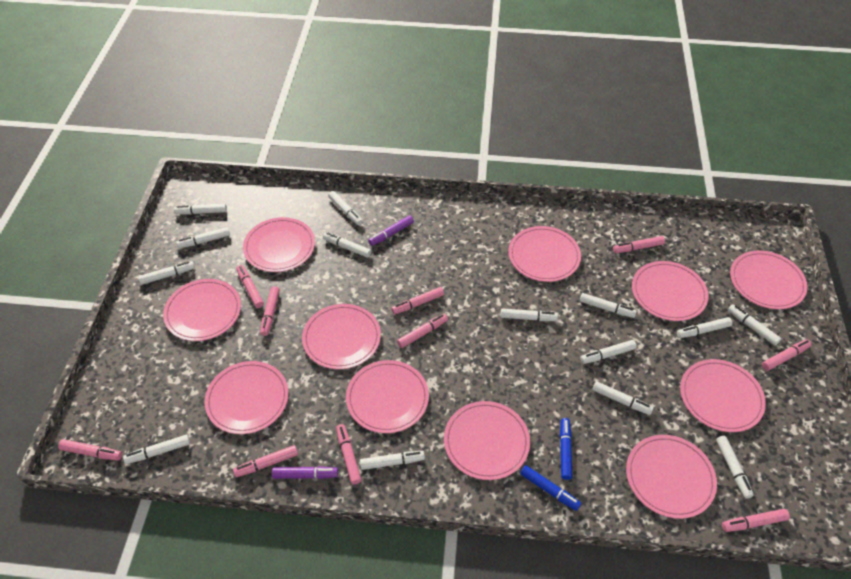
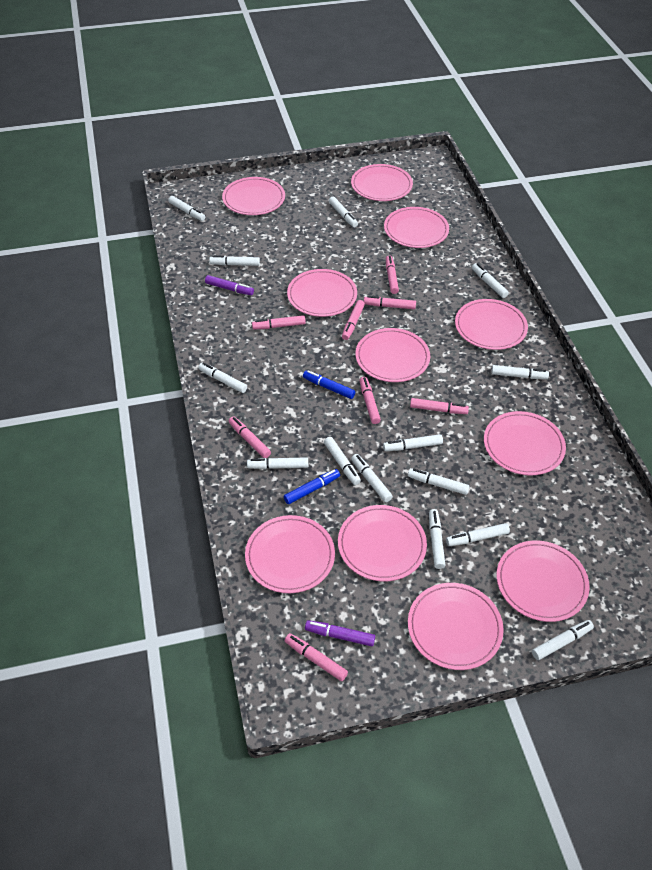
pink marker: [58,439,122,461] [233,445,298,477] [236,265,264,308] [260,286,280,336] [336,424,362,485] [391,287,444,314] [397,314,448,348] [613,236,665,253] [722,509,790,532] [762,339,812,371] = 10 -> [229,416,271,458] [252,315,306,329] [285,633,348,681] [342,300,365,340] [359,377,381,424] [364,296,416,309] [386,256,399,294] [410,398,469,414] = 8

